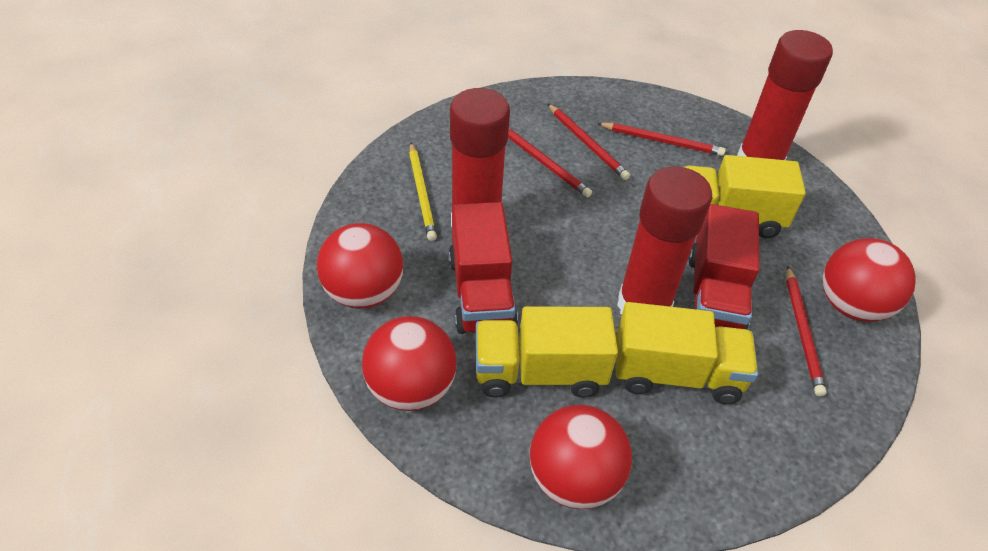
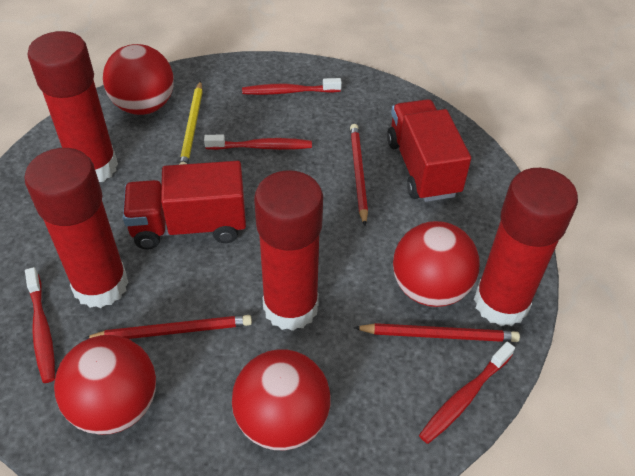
red glue stick: [450,88,510,227] [617,166,712,314] [737,30,833,160] = 3 -> [24,148,129,308] [27,31,118,182] [254,170,323,331] [474,168,578,326] = 4
red pencil: [508,129,592,197] [548,104,630,180] [597,123,726,156] [786,266,827,396] = 4 -> [84,315,252,339] [350,124,368,226] [354,323,520,342] = 3
red toothbrush: none = 0 -> [25,267,55,383] [204,135,312,150] [242,78,342,95] [419,342,515,444] = 4
yellow truck: [476,306,618,398] [616,302,758,404] [685,155,806,238] = 3 -> none = 0

